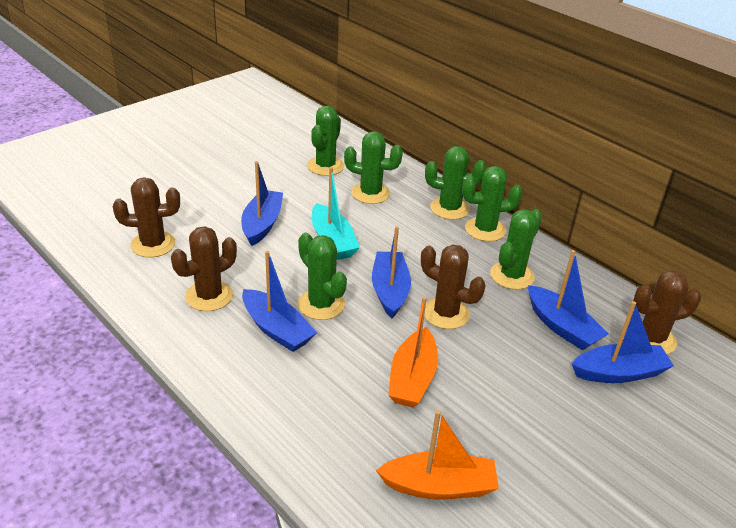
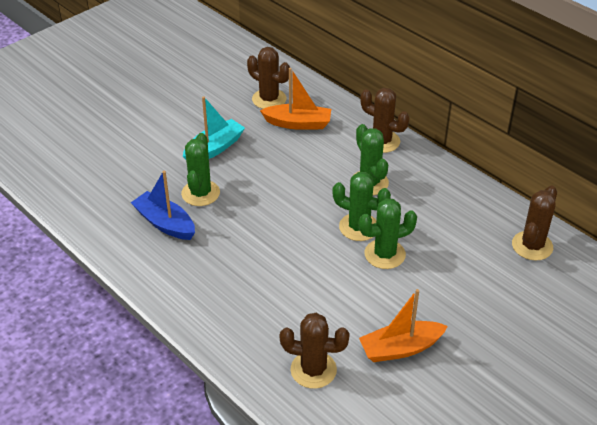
blue boat: [241,161,283,246] [242,251,317,352] [372,226,411,318] [528,250,609,350] [572,301,674,383] = 5 -> [131,171,195,240] = 1
green cactus: [298,233,347,320] [307,106,344,176] [344,131,403,204] [425,146,486,220] [462,166,523,242] [490,209,542,290] = 6 -> [181,133,220,206] [332,172,391,241] [354,124,389,195] [359,198,417,269] = 4

